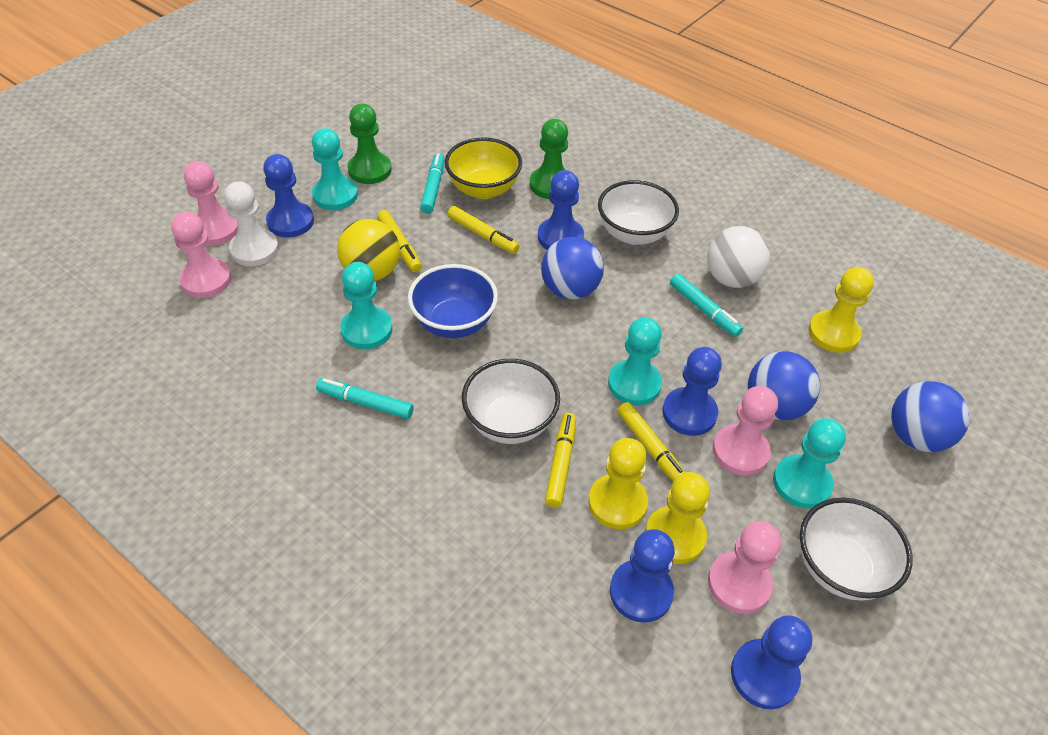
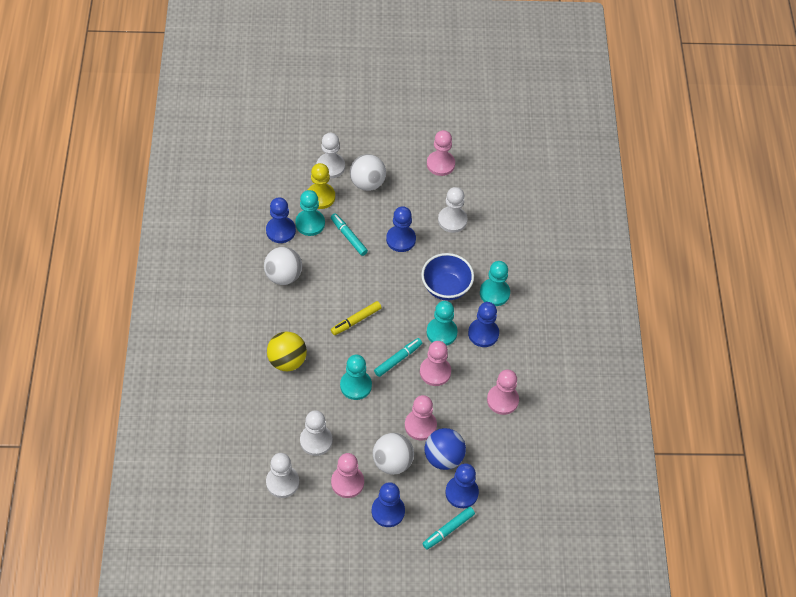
blue ball: [541,237,604,300] [748,351,820,421] [891,381,970,452] = 3 -> [425,428,466,470] = 1
green pawn: [348,103,392,184] [530,119,568,199] = 2 -> none = 0
pink pawn: [171,212,232,298] [184,161,238,245] [708,521,781,614] [713,386,778,476] = 4 -> [331,453,364,498] [405,395,437,440] [420,341,451,386] [427,130,455,176] [487,370,519,415] = 5
white ball: [707,226,770,288] = 1 -> [264,247,302,285] [350,154,386,191] [373,433,414,475] = 3
white bowl: [462,359,560,444] [598,180,679,245] [800,498,913,601] = 3 -> none = 0
white pawn: [224,181,279,266] = 1 -> [266,453,299,498] [300,410,333,456] [317,133,345,178] [438,187,468,233] = 4
yellow bowl: [445,137,522,199] = 1 -> none = 0
yellow marker: [377,210,422,272] [448,206,520,254] [545,413,576,508] [617,402,685,481] = 4 -> [331,301,382,335] = 1
yellow pawn: [588,438,648,529] [645,472,710,564] [808,267,874,353] = 3 -> [308,163,335,209] = 1

